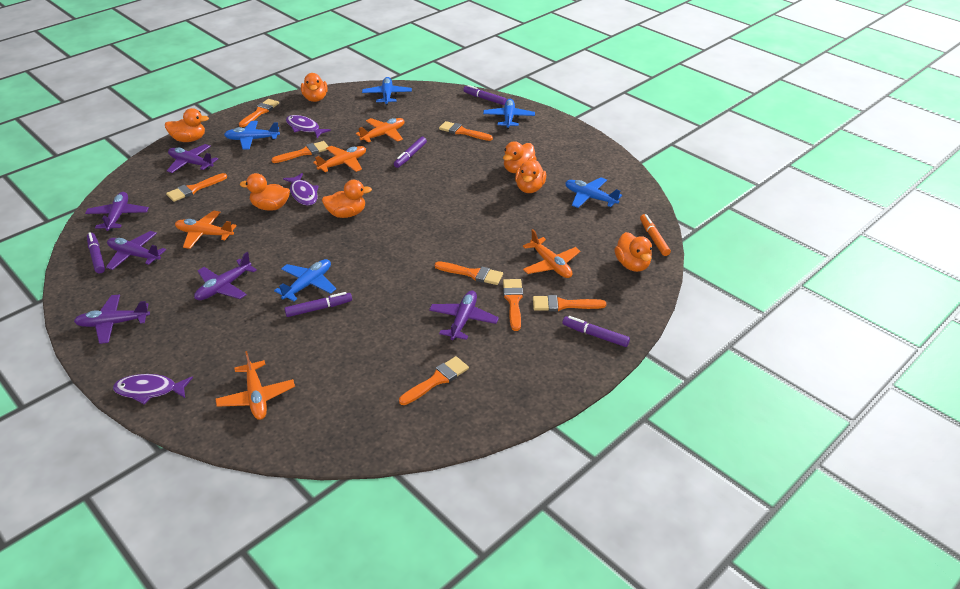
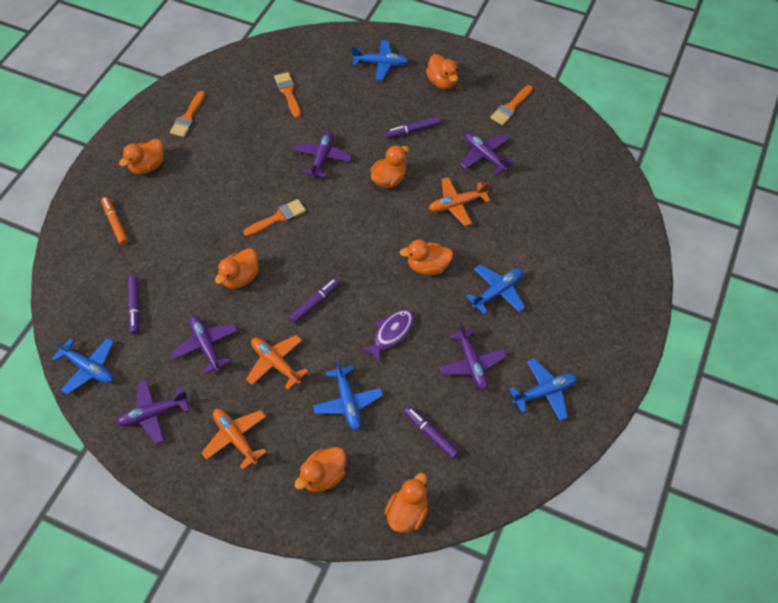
orange brush: [166,173,227,202] [239,99,279,127] [271,141,329,163] [399,356,469,405] [434,261,503,285] [439,121,493,141] [503,279,523,331] [533,295,606,311] = 8 -> [170,91,205,137] [243,199,306,237] [274,72,301,118] [490,85,533,125] = 4
orange plane: [175,210,237,249] [215,351,295,420] [313,146,366,172] [356,118,404,143] [523,229,580,278] = 5 -> [201,409,267,470] [246,335,308,390] [429,177,490,226] = 3
purple fish: [113,374,193,404] [283,173,319,206] [286,115,331,138] = 3 -> [360,309,415,363] = 1
purple marker: [87,232,105,274] [284,292,352,317] [394,137,427,168] [463,85,507,105] [562,316,630,347] = 5 -> [128,276,140,334] [289,278,340,324] [386,116,440,139] [404,406,459,459] = 4
purple plane: [74,294,150,344] [85,192,149,231] [106,231,166,270] [167,144,218,173] [194,252,257,300] [429,290,499,340] = 6 -> [117,380,189,444] [171,315,238,374] [293,131,352,178] [439,322,507,390] [461,133,515,175] = 5

